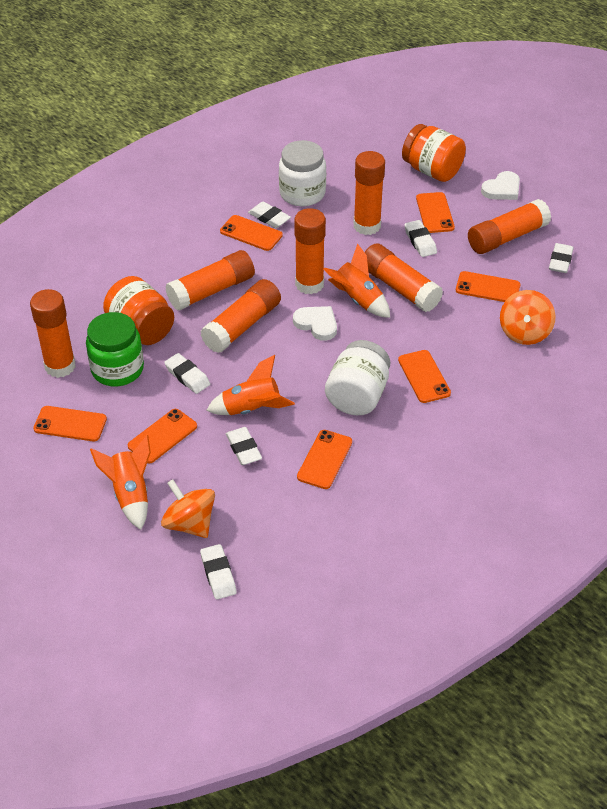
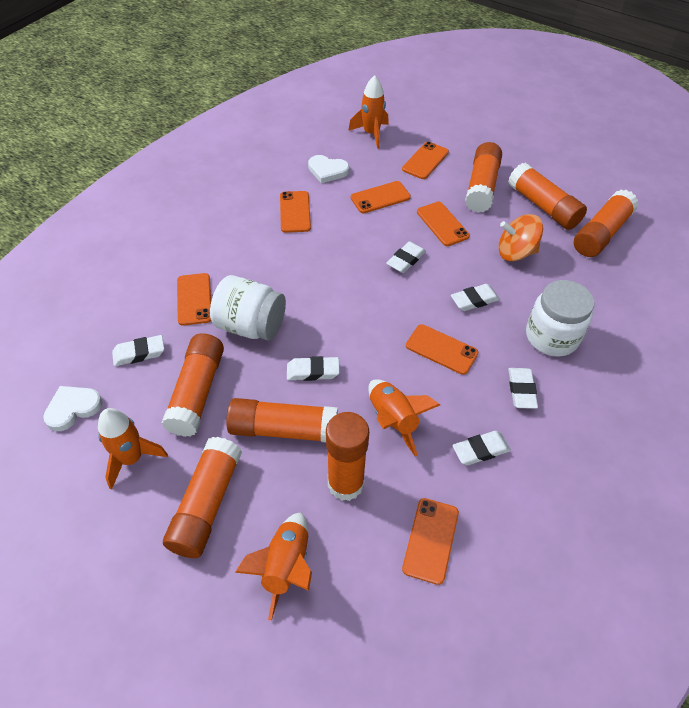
green jar: [86,312,144,386] = 1 -> none = 0
orange jar: [103,276,174,345] [402,124,466,182] = 2 -> none = 0
orange rocket: [90,435,151,530] [206,355,295,415] [323,243,390,318] = 3 -> [98,408,168,489] [235,512,312,621] [348,75,389,149] [368,379,440,457] = 4
orange spinning top: [161,479,215,538] [500,290,556,345] = 2 -> [498,214,543,261] = 1

